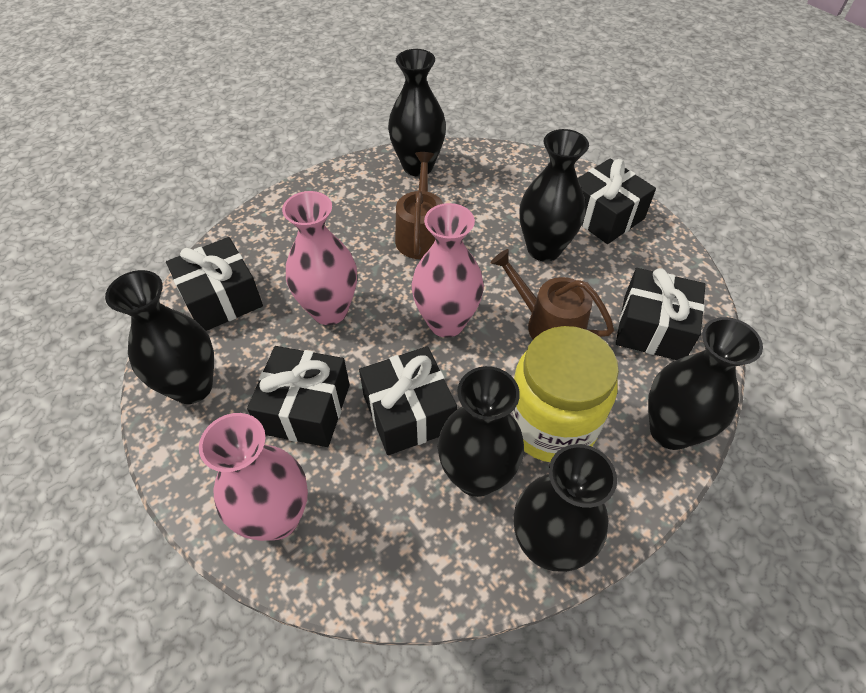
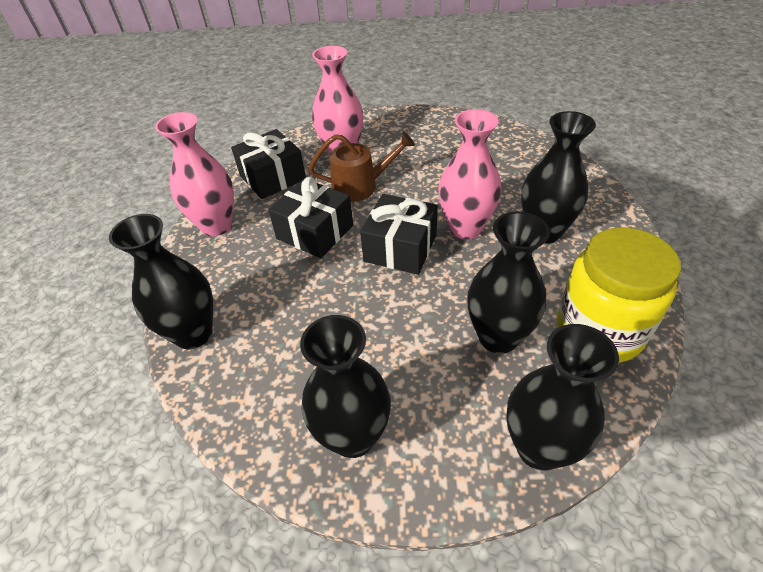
black gift: [166,237,263,331] [247,346,350,447] [359,346,457,455] [578,159,656,244] [616,268,706,360] = 5 -> [231,129,306,199] [268,177,353,258] [360,194,438,275] = 3
black vase: [105,270,214,404] [388,49,446,176] [438,366,524,497] [514,444,617,572] [520,129,589,262] [648,317,763,450] = 6 -> [109,214,213,349] [300,315,391,458] [467,211,550,354] [506,324,619,471] [521,111,596,244] = 5
brown watering can: [395,152,443,259] [491,249,614,339] = 2 -> [309,132,415,202] = 1

